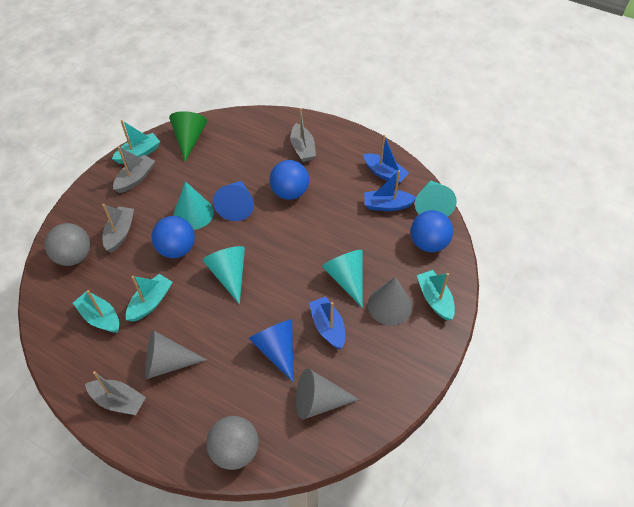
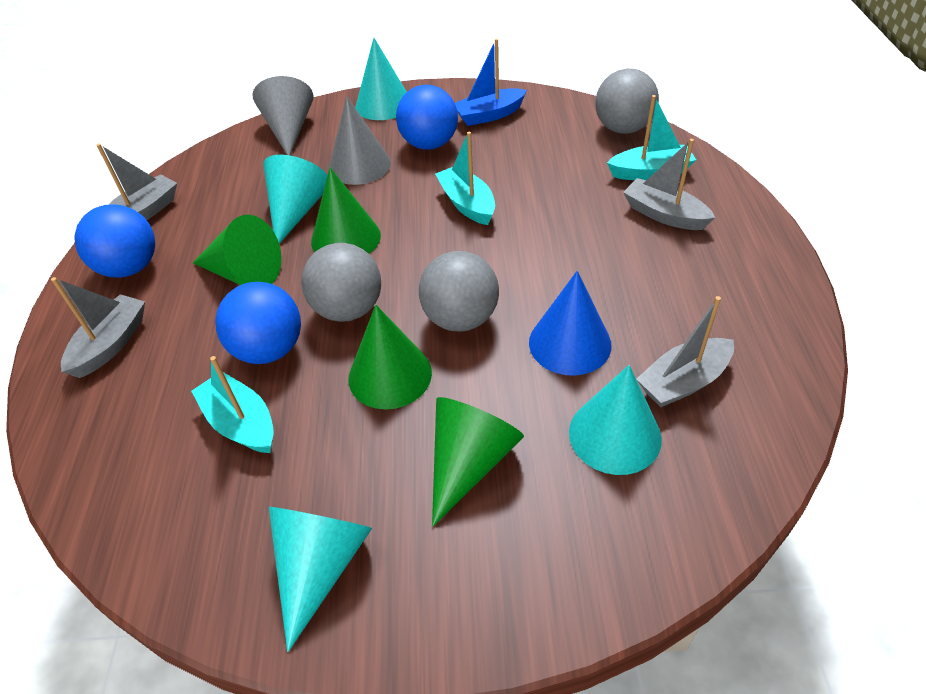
blue boat: [309,296,345,349] [363,135,409,184] [364,170,416,211] = 3 -> [455,39,527,126] = 1
blue cone: [213,181,254,221] [249,319,294,382] = 2 -> [529,271,612,376] = 1
green cone: [169,111,207,162] = 1 -> [193,215,281,285] [311,168,381,254] [348,305,432,410] [432,397,524,527] = 4
grey ball: [44,223,90,266] [206,416,259,470] = 2 -> [301,243,381,322] [419,251,499,332] [596,68,659,134] = 3
grey cone: [145,330,207,379] [296,368,360,420] [368,277,412,326] = 3 -> [252,76,314,155] [328,96,391,185] = 2
turquoise boat: [73,290,119,332] [112,120,160,164] [126,274,173,322] [417,270,455,321] = 4 -> [191,356,274,453] [435,132,495,225] [607,95,696,180] = 3

